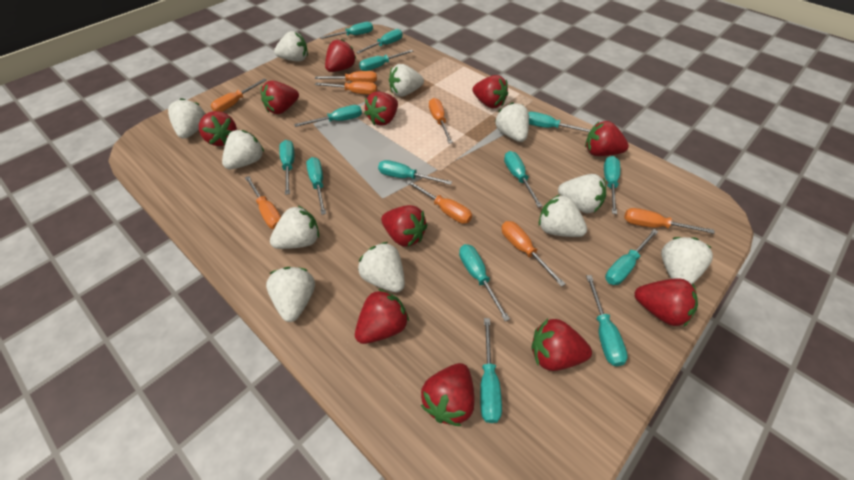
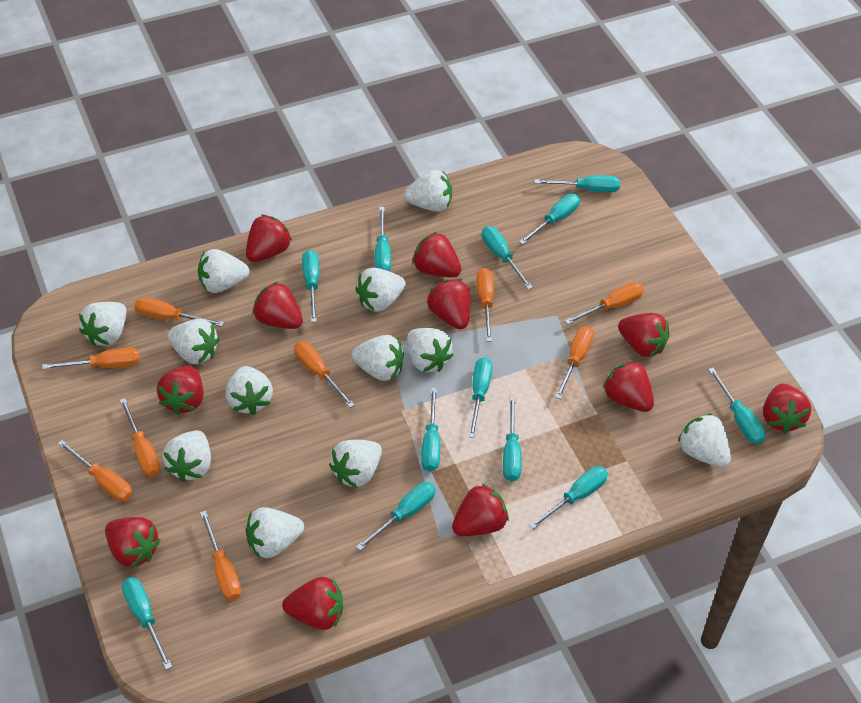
orange screwdriver: [211,79,266,112] [245,176,281,229] [315,71,377,83] [315,82,377,95] [406,180,472,224] [429,98,453,143] [502,221,565,287] [624,208,715,234] = 8 -> [42,347,140,369] [57,440,132,502] [120,398,161,477] [134,297,224,327] [200,511,241,601] [294,341,355,408] [476,268,494,342] [555,326,594,399] [565,282,644,324] = 9
turquoise screwdriver: [279,140,295,195] [294,105,362,127] [306,157,326,215] [320,22,373,39] [356,29,403,54] [359,50,413,71] [378,160,452,185] [459,244,510,321] [480,318,502,423] [504,151,542,207] [528,112,591,132] [586,275,628,366] [604,156,620,214] [605,229,658,285] = 14 -> [122,577,172,670] [302,250,319,322] [356,482,435,551] [375,207,391,271] [421,388,440,472] [469,357,493,438] [482,226,533,290] [503,397,522,481] [519,193,580,245] [529,466,608,529] [534,175,620,193] [708,368,766,444] = 12
white strawberry: [168,98,206,139] [222,130,264,169] [266,267,315,322] [270,206,319,249] [274,31,308,62] [358,242,405,292] [389,64,424,97] [495,102,529,142] [539,195,587,237] [558,174,606,213] [661,237,713,285] = 11 -> [79,302,127,346] [163,430,211,482] [168,319,220,364] [198,249,250,293] [226,366,273,415] [246,507,304,558] [329,440,382,488] [351,335,404,381] [355,268,406,312] [404,170,452,212] [407,328,453,372] [678,413,731,467] = 12

